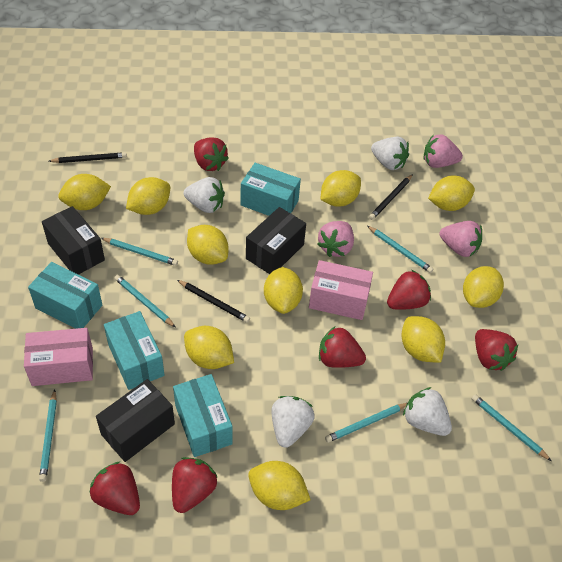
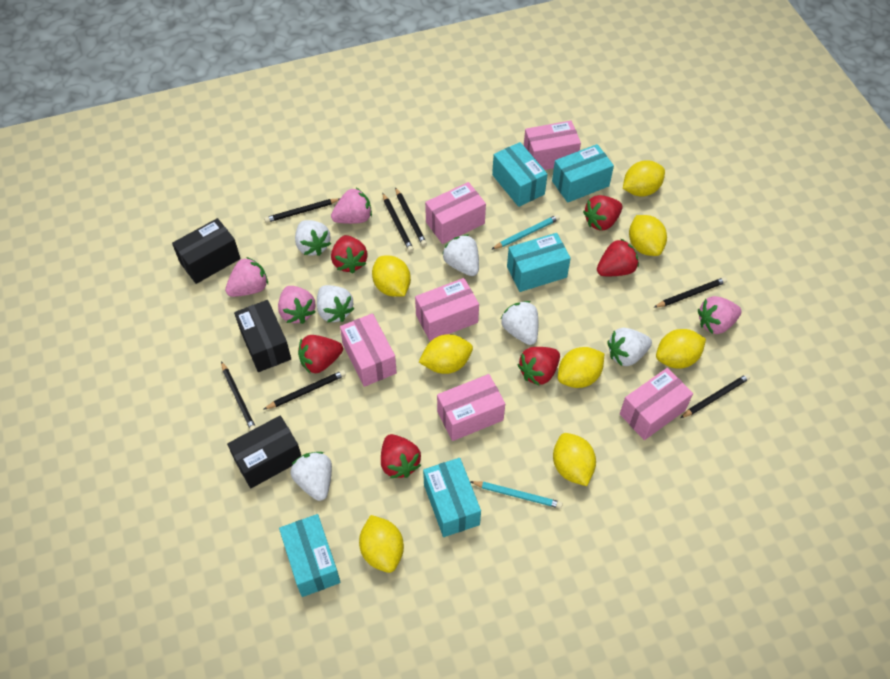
black pencil: [49,152,127,163] [177,280,250,323] [369,174,413,220] = 3 -> [221,361,256,431] [263,370,346,410] [264,198,340,223] [382,193,414,252] [395,187,427,246] [653,277,727,308] [680,374,750,418] = 7
pink box: [24,328,93,386] [309,260,373,320] = 2 -> [340,313,397,387] [415,278,479,341] [425,182,486,244] [437,374,505,441] [524,121,581,170] [620,368,693,440] = 6
pink strawberry: [317,221,354,257] [424,134,463,168] [440,221,482,257] = 3 -> [225,257,268,297] [278,286,316,324] [331,188,372,224] [698,296,741,334] = 4
turquoise box: [28,262,102,329] [104,311,165,390] [173,374,233,457] [240,163,301,216] = 4 -> [279,514,341,597] [423,458,481,537] [492,142,548,207] [507,233,571,292] [552,144,614,203] = 5
turquoise pencil: [39,389,57,482] [101,238,178,266] [114,275,176,328] [325,403,407,443] [368,226,433,273] [472,394,552,461] = 6 -> [470,481,563,508] [491,215,560,250] = 2
white strawberry: [184,177,225,213] [271,396,315,448] [371,137,409,170] [403,387,452,436] = 4 -> [291,452,332,501] [295,220,331,256] [317,285,354,323] [442,234,479,276] [501,301,538,345] [607,328,652,366] = 6
yellow lemon: [58,174,111,210] [126,177,170,215] [184,326,234,369] [187,225,228,264] [248,461,310,510] [264,267,303,314] [321,170,361,207] [401,316,445,363] [428,176,475,211] [463,266,504,308] = 10 -> [359,515,404,573] [372,255,411,297] [419,334,473,374] [553,433,596,486] [558,347,604,388] [623,160,665,197] [629,215,667,256] [656,329,706,368] = 8

